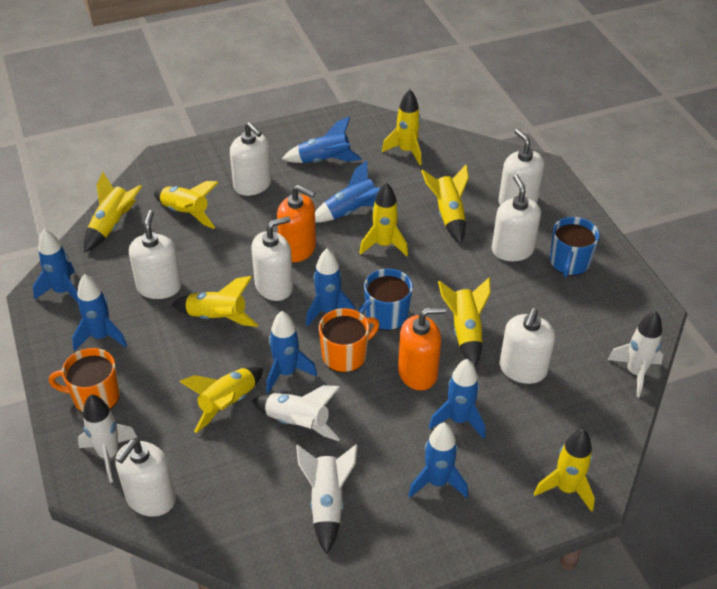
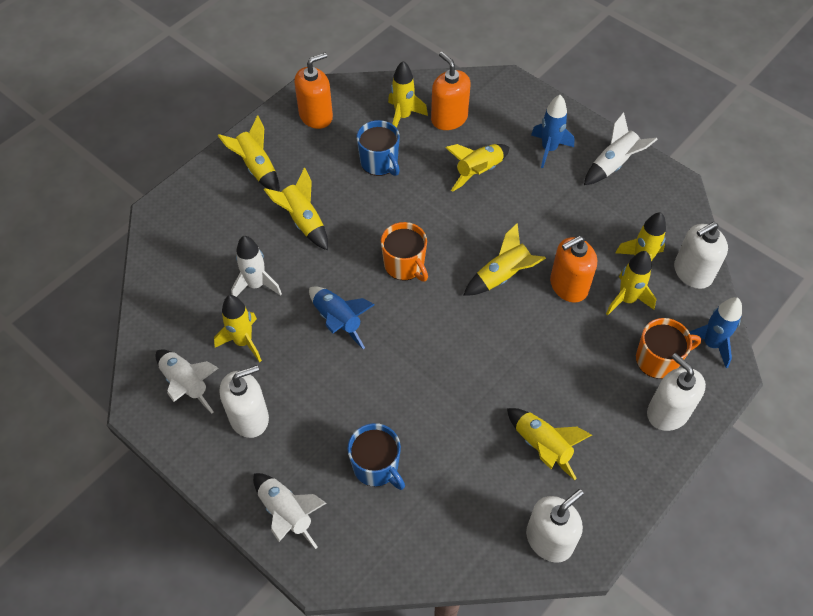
blue rocket: [33,229,78,303] [72,274,127,351] [266,311,317,393] [282,116,362,163] [306,249,355,327] [315,160,381,223] [408,423,468,498] [429,359,485,439] = 8 -> [309,286,375,349] [531,95,575,168] [689,297,742,368] = 3
orange soap dispenser: [277,185,316,262] [398,307,447,390] = 2 -> [294,52,333,129] [431,52,471,130] [550,236,597,303] = 3
white soap dispenser: [116,439,176,517] [129,210,182,299] [230,122,271,196] [251,216,293,301] [492,175,541,261] [498,129,544,205] [499,308,555,384] = 7 -> [220,365,269,438] [526,489,584,563] [647,353,706,431] [674,222,728,289] = 4

